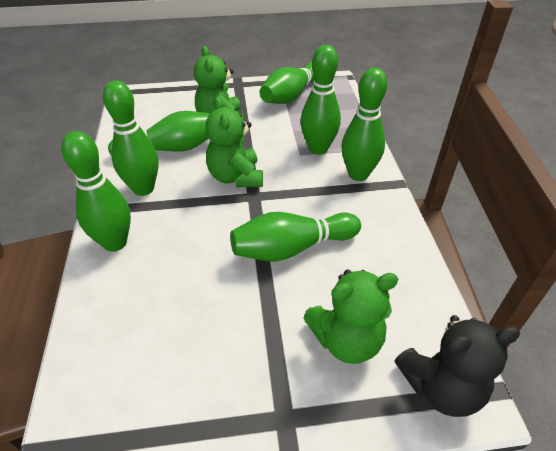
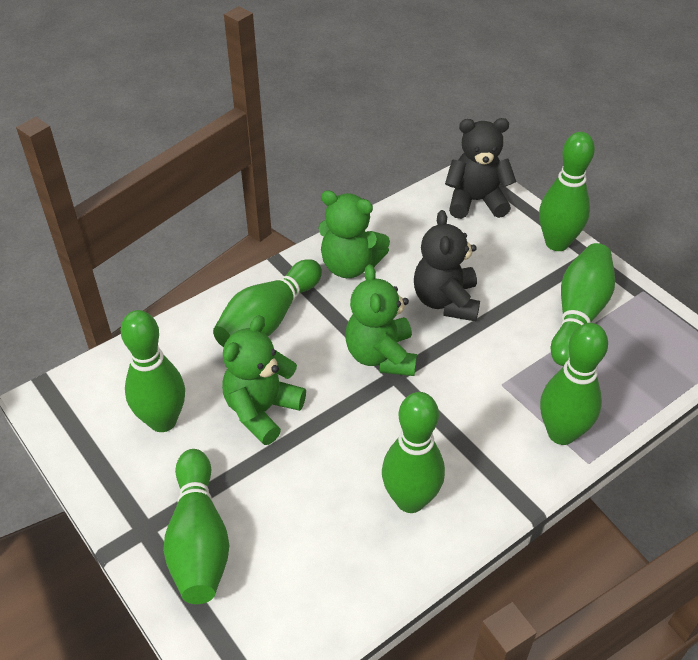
black teddy bear: [394,315,520,417] = 1 -> [414,210,480,321] [445,118,516,219] = 2

